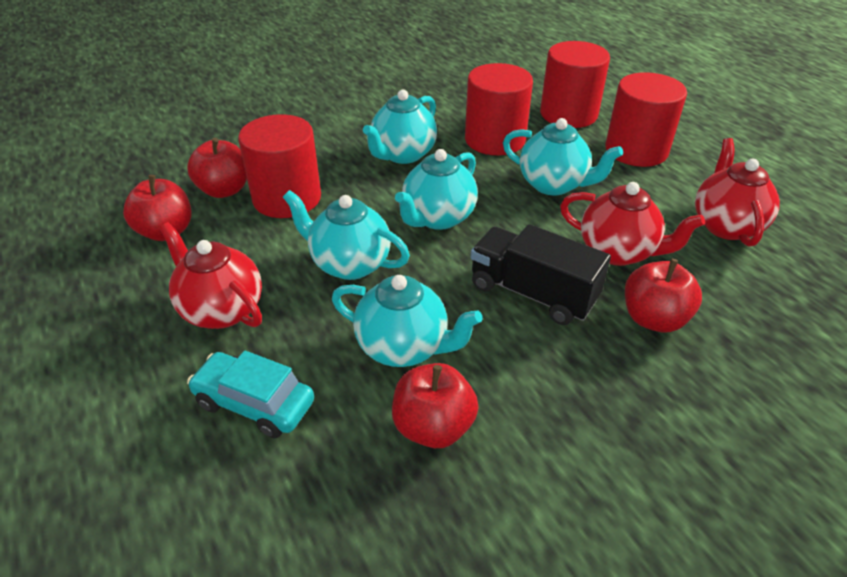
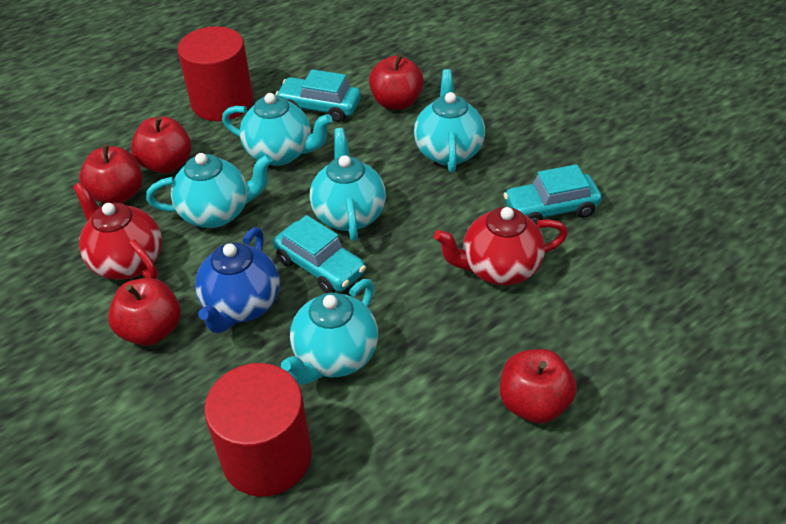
black truck: [471,224,611,325] = 1 -> none = 0
blue teapot: none = 0 -> [195,227,280,333] = 1
red apple: [123,175,192,241] [187,138,247,198] [392,363,479,448] [625,259,702,332] = 4 -> [79,144,142,204] [108,278,181,346] [131,116,191,174] [369,54,424,110] [500,349,577,423] = 5
red cylinder: [238,114,321,218] [465,63,533,155] [540,41,610,128] [605,72,687,167] = 4 -> [178,26,254,121] [204,363,312,497] = 2
red teapot: [159,222,262,329] [560,182,705,266] [695,138,780,247] = 3 -> [73,182,162,280] [434,207,568,286] = 2
turquoise car: [187,351,314,438] = 1 -> [273,215,366,293] [275,69,361,122] [503,164,602,225] = 3

